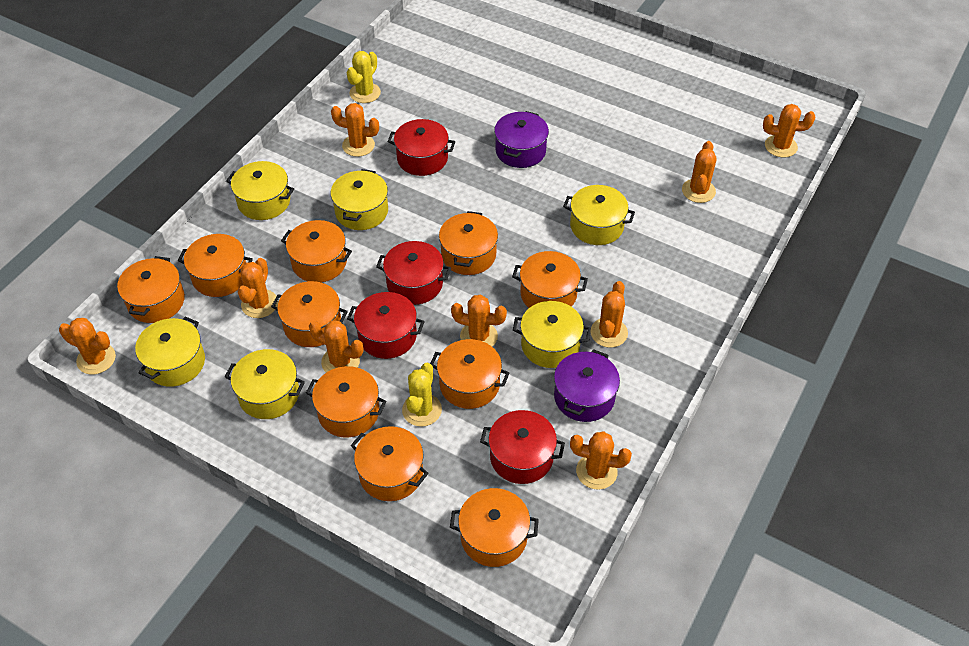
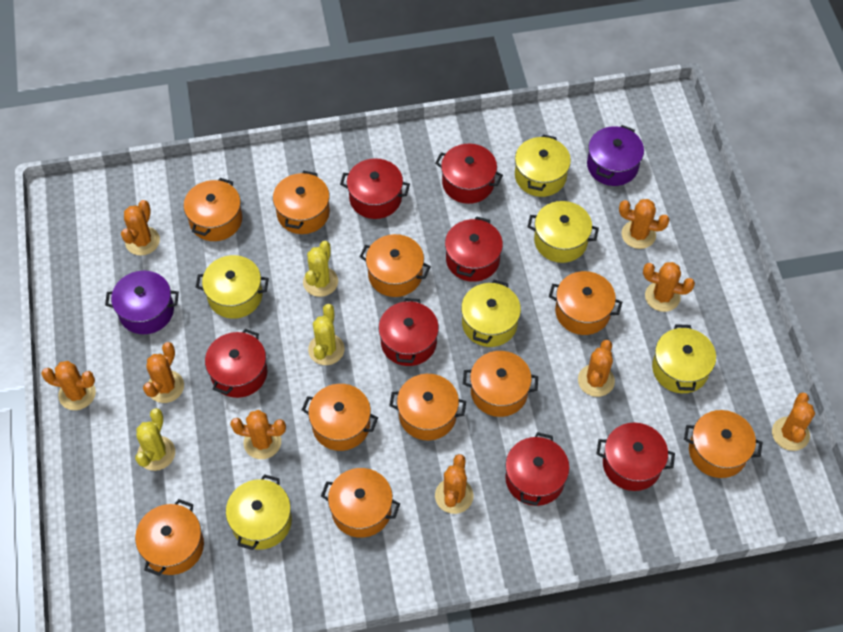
red pot: [347,292,425,359] [376,241,451,305] [387,119,455,176] [480,410,565,484] = 4 -> [205,329,267,398] [340,158,410,219] [379,298,439,366] [435,144,503,204] [445,216,503,282] [505,432,569,506] [596,423,675,491] = 7
yellow cactus: [347,51,381,103] [402,363,442,427] = 2 -> [135,408,175,471] [303,241,338,297] [308,304,345,365] = 3

